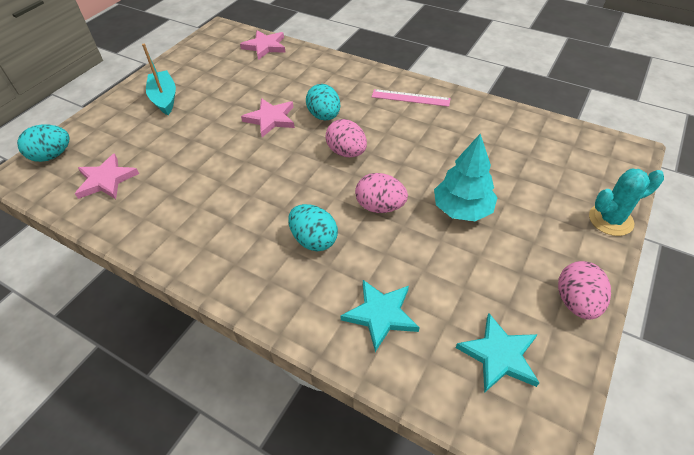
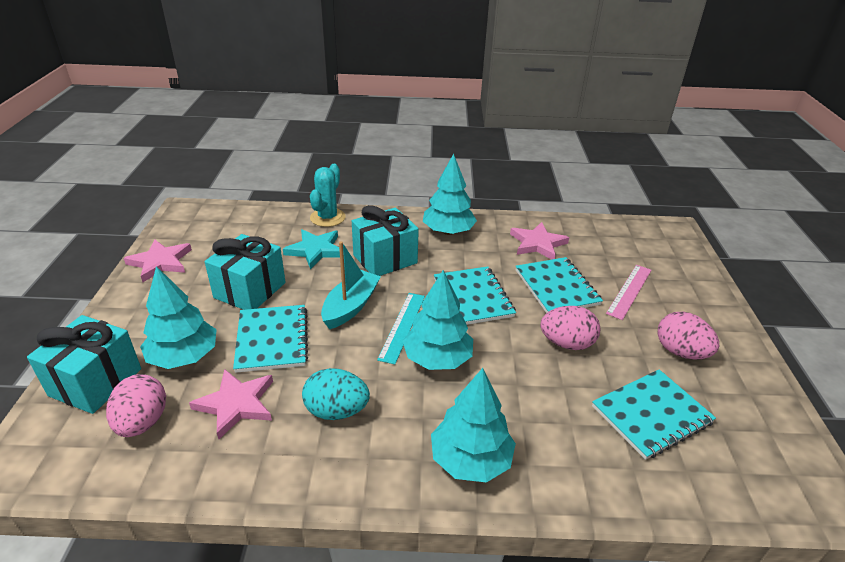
turquoise egg: [17,125,69,162] [288,204,338,251] [306,84,340,120] = 3 -> [302,368,370,420] = 1
turquoise gift: none = 0 -> [27,315,141,414] [205,234,286,310] [352,205,419,276] = 3
turquoise notebook: none = 0 -> [233,305,308,373] [434,266,516,325] [516,257,603,313] [592,370,716,460] = 4
turquoise ruler: none = 0 -> [377,293,425,364] = 1
turquoise star: [340,280,420,352] [456,313,539,393] = 2 -> [283,229,340,270] = 1
turquoise tree: [434,134,498,221] = 1 -> [140,266,217,369] [403,270,473,370] [423,154,477,235] [431,368,516,483] = 4

